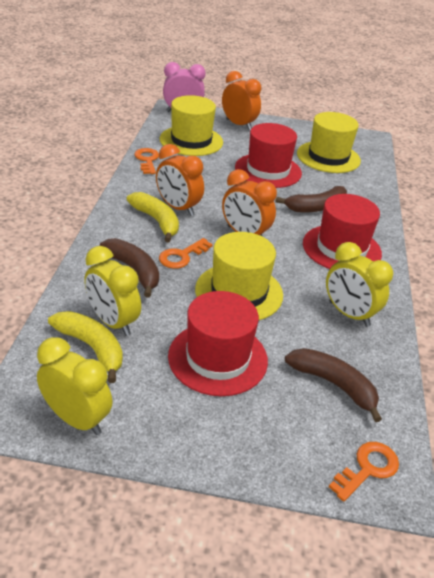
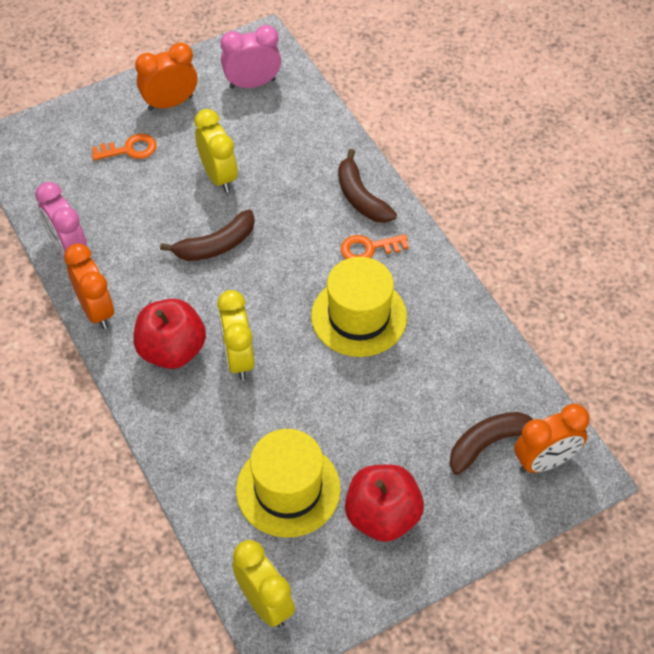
orange key: [134,148,159,174] [159,238,213,269] [329,442,399,502] = 3 -> [92,134,157,160] [341,234,409,259] = 2
pink clock: [163,62,206,112] = 1 -> [35,182,87,257] [221,25,281,89] = 2
red apple: none = 0 -> [133,299,206,369] [345,464,424,542] = 2
red hat: [168,291,268,396] [235,123,302,188] [303,194,382,269] = 3 -> none = 0
yellow banana: [48,311,123,383] [127,192,179,242] = 2 -> none = 0
yellow hat: [160,95,223,156] [195,232,283,320] [297,112,361,173] = 3 -> [236,429,341,538] [311,257,407,357] = 2

